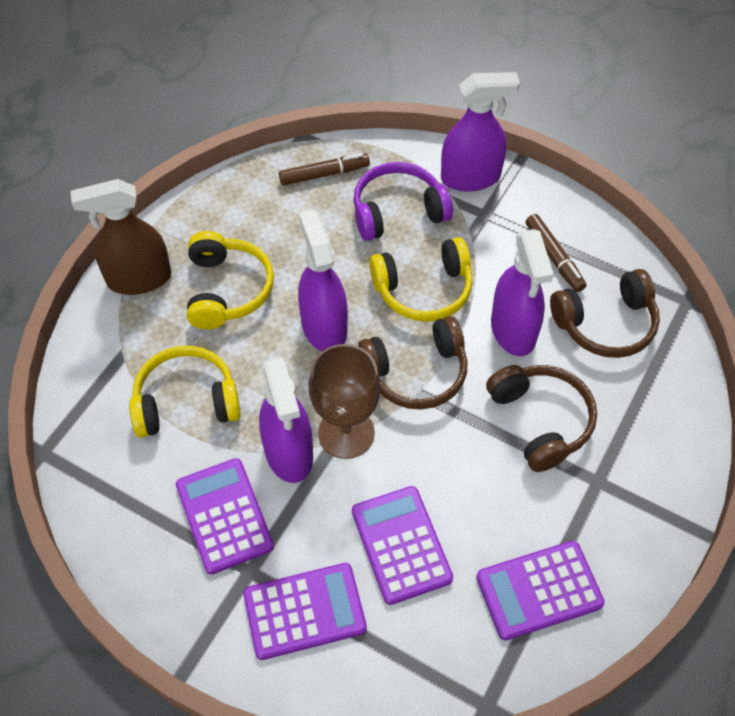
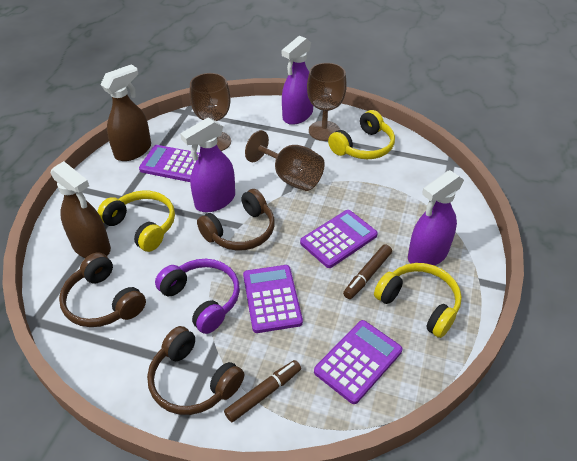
brown goblet: [309,344,381,459] = 1 -> [190,73,231,151] [245,130,325,191] [307,63,347,141] = 3
brown spray bottle: [70,179,171,295] = 1 -> [51,161,111,258] [100,64,151,161] = 2
purple spray bottle: [259,357,313,483] [298,209,348,351] [441,72,520,192] [491,229,554,356] = 4 -> [180,117,235,212] [282,36,313,125] [408,170,464,266] = 3

